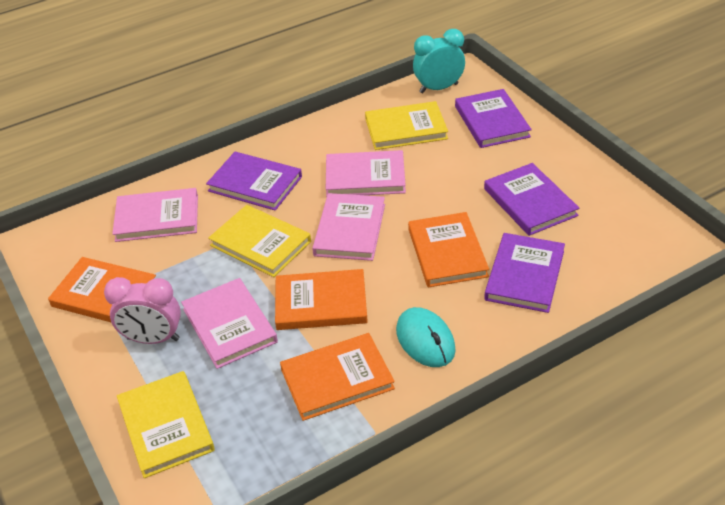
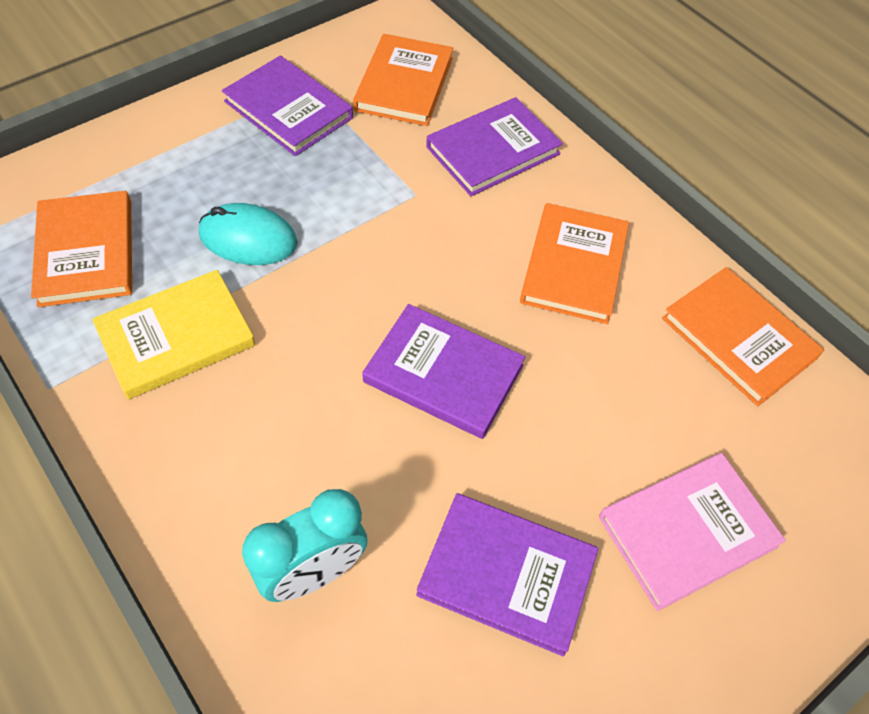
pink book: [112,188,198,242] [181,278,278,369] [312,193,385,261] [326,150,406,197] = 4 -> [599,453,786,611] = 1
pink clock: [104,277,181,344] = 1 -> none = 0
yellow book: [117,371,215,478] [208,205,311,277] [365,101,448,150] = 3 -> [92,270,256,399] = 1

